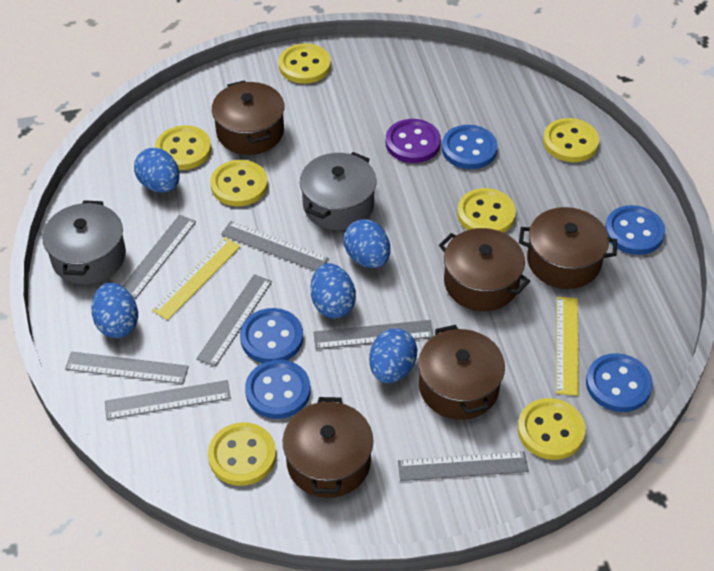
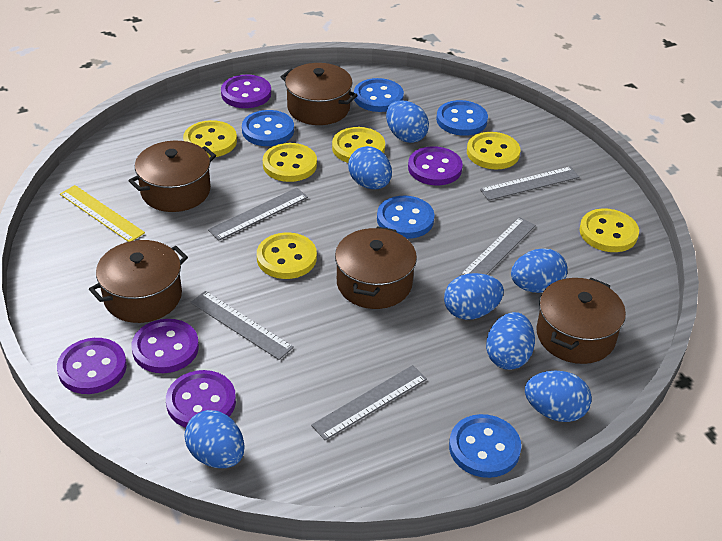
blue egg: [91,283,138,338] [134,148,180,192] [310,263,356,318] [344,219,390,268] [369,328,418,383] = 5 -> [184,410,245,468] [348,146,392,189] [386,100,429,143] [444,273,504,320] [486,312,535,370] [511,248,568,293] [525,371,592,422] = 7
grey pot: [42,200,126,285] [300,152,377,230] = 2 -> none = 0
grey ruler: [65,352,189,384] [105,380,231,420] [122,215,196,299] [197,274,272,367] [221,221,329,271] [313,320,434,349] [398,452,529,481] = 7 -> [190,291,294,360] [208,188,308,240] [311,365,427,441] [460,217,536,276] [480,167,580,201] = 5
purple button: [386,119,441,163] = 1 -> [57,338,127,394] [132,319,199,373] [166,370,236,428] [221,75,271,108] [408,146,463,185] = 5
yellow button: [155,125,211,170] [208,422,276,486] [210,160,268,206] [279,44,331,84] [457,188,516,233] [518,398,586,460] [543,118,599,162] = 7 -> [183,120,237,158] [257,233,317,279] [263,143,317,182] [332,127,385,163] [467,132,520,169] [580,208,639,252] = 6
yellow ruler: [152,238,241,320] [556,297,579,396] = 2 -> [60,185,145,242] = 1

